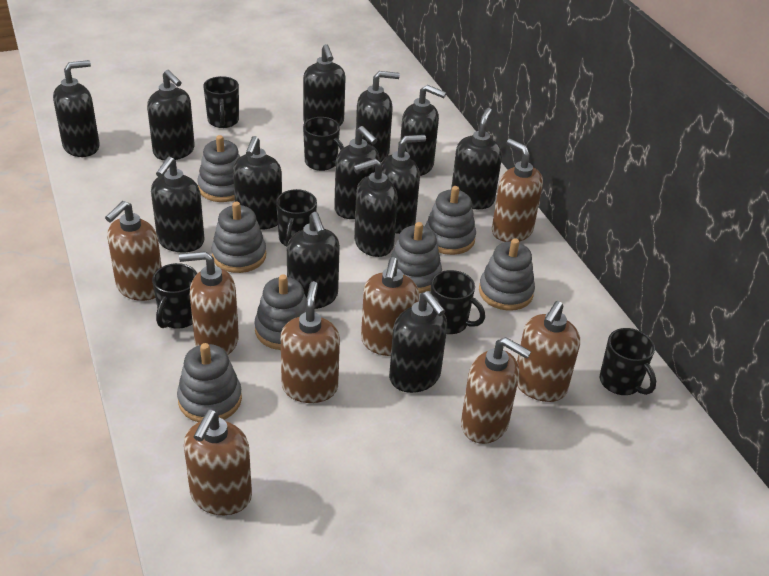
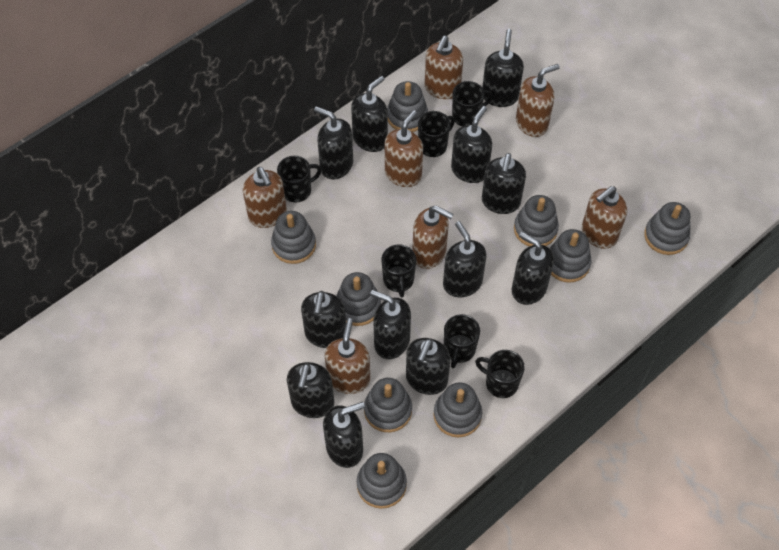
black soap dispenser: [53,60,100,157] [147,70,195,160] [151,156,204,253] [233,136,282,230] [287,212,340,309] [303,44,346,126] [334,126,380,219] [353,159,398,257] [356,71,400,162] [381,135,426,234] [389,291,447,393] [400,85,446,176] [451,108,502,209] = 13 -> [287,362,334,418] [301,291,346,348] [314,107,353,180] [323,402,365,468] [351,76,388,152] [370,290,411,359] [406,338,450,395] [443,221,487,297] [451,106,492,183] [482,29,524,107] [482,153,526,214] [512,232,554,305] = 12
brown soap dispenser: [105,201,162,301] [179,251,239,355] [184,410,252,515] [281,281,340,403] [361,257,419,356] [461,337,531,444] [492,139,543,242] [517,301,580,402] = 8 -> [243,167,287,228] [325,318,370,394] [385,110,423,187] [412,206,453,269] [425,36,463,99] [516,64,560,137] [582,186,627,249] = 7
grey stacking toy: [177,343,242,422] [197,135,240,202] [211,201,266,273] [254,274,307,350] [388,222,442,293] [425,186,476,255] [479,239,535,311] = 7 -> [271,211,316,264] [336,272,381,326] [357,453,407,509] [364,378,412,432] [387,81,428,132] [434,382,482,437] [514,195,559,246] [550,229,592,283] [644,202,691,255] = 9

